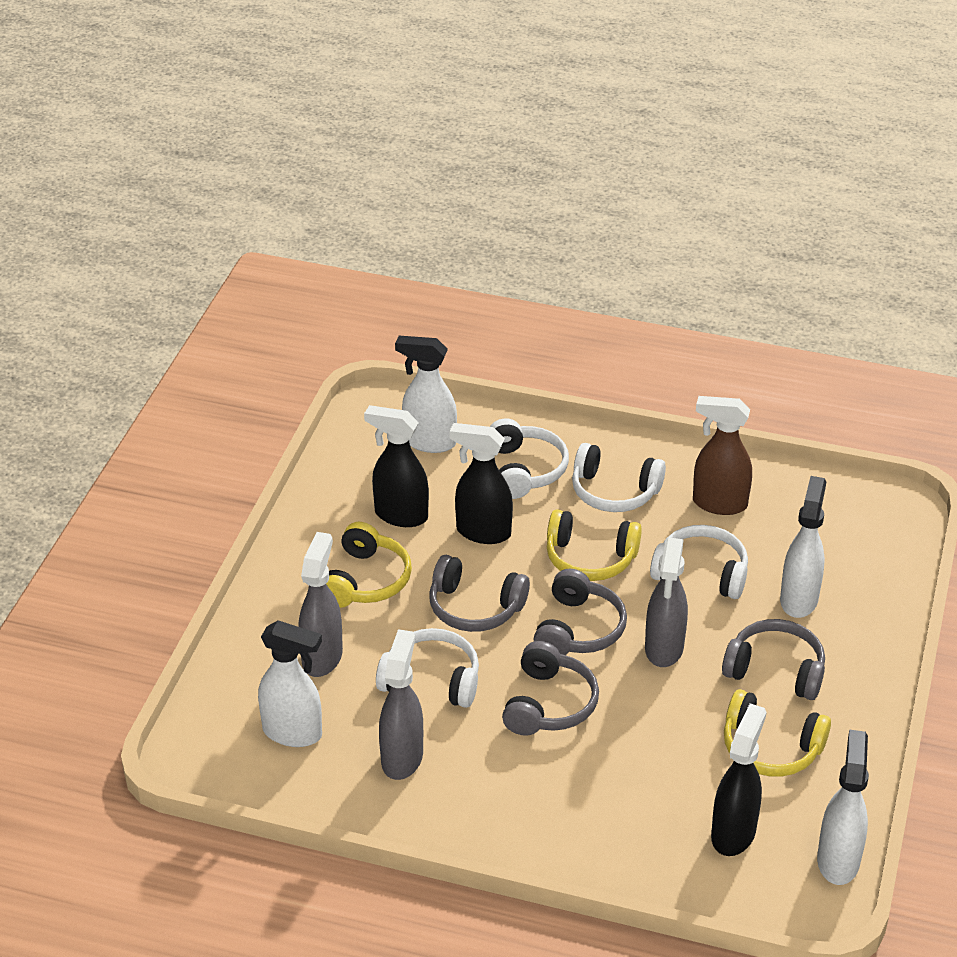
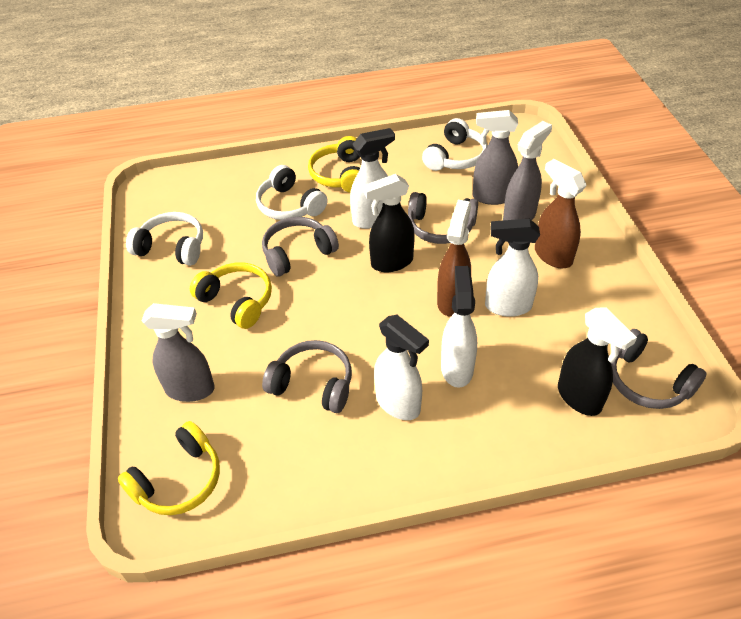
black spray bottle: [364,405,429,527] [449,423,513,544] [711,704,766,856] = 3 -> [363,174,415,272] [558,307,637,416] = 2
brown spray bottle: [693,396,752,515] = 1 -> [437,200,471,316] [535,159,587,268] = 2
white headphones: [376,628,479,708] [490,418,569,499] [572,443,666,512] [650,525,748,599] = 4 -> [126,212,203,266] [256,165,328,220] [422,118,488,171] = 3

